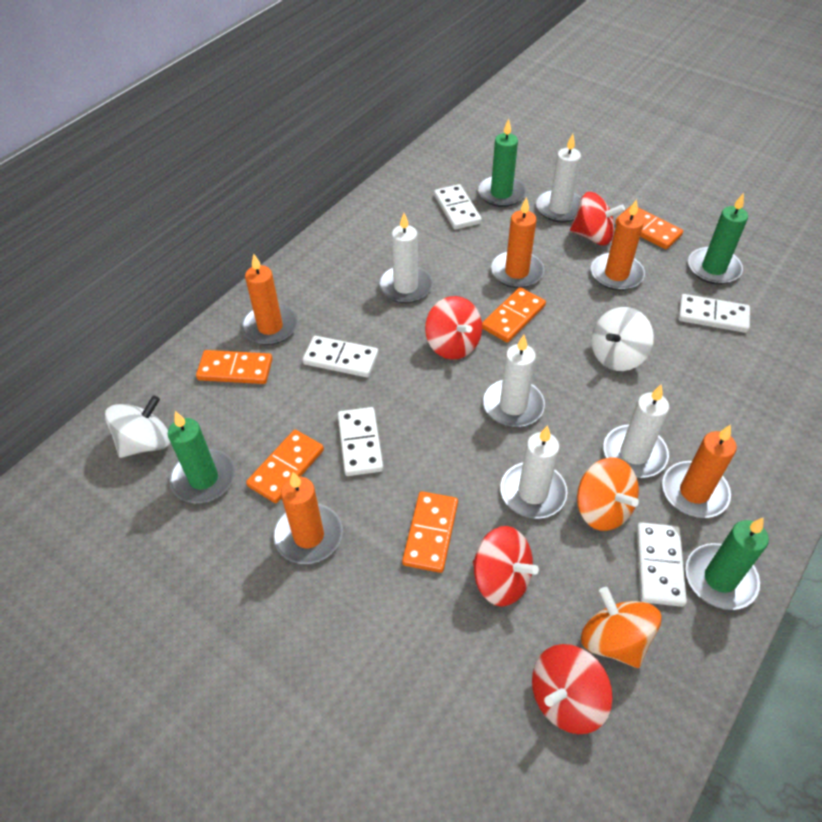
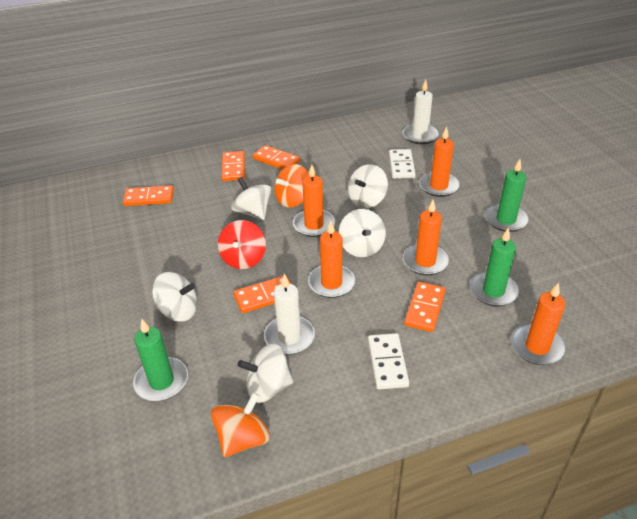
green candle: [168,411,235,503] [478,119,526,207] [686,518,769,610] [688,193,748,284] = 4 -> [133,319,188,401] [470,227,519,306] [485,159,529,232] = 3
red spinning top: [425,296,482,360] [473,526,539,607] [532,644,613,734] [570,192,625,245] = 4 -> [218,220,266,269] = 1
white candle: [379,213,433,303] [483,335,545,427] [500,425,567,519] [536,134,581,223] [603,384,669,478] = 5 -> [264,274,315,355] [403,79,439,144] = 2
white domino: [303,336,379,377] [338,407,383,476] [434,184,482,230] [637,522,687,607] [678,294,750,333] = 5 -> [368,333,409,389] [389,149,416,179] = 2
white spinning top: [105,395,170,458] [591,307,654,371] = 2 -> [152,272,197,322] [232,177,271,220] [238,344,293,403] [339,209,386,257] [348,164,388,208] = 5

